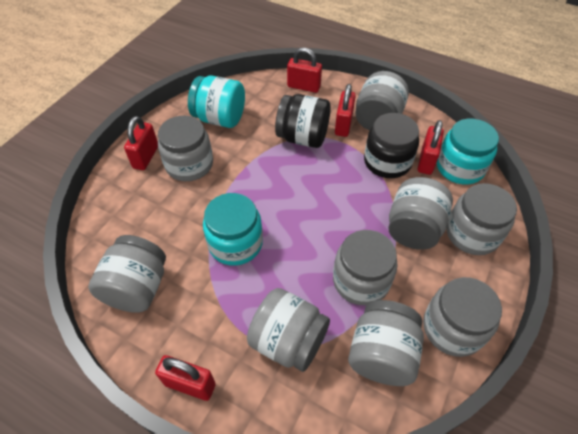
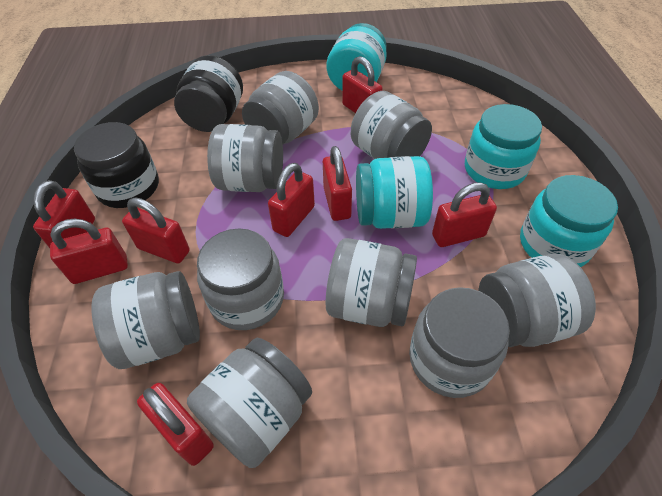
red padlock: [124,116,158,170] [155,355,216,401] [287,48,322,93] [335,84,356,137] [418,120,444,175] = 5 -> [33,180,95,248] [50,219,128,284] [122,198,190,264] [137,383,214,466] [268,163,315,237] [323,146,352,221] [342,56,383,113] [432,182,497,247] = 8
turquoise jar: [188,76,245,128] [203,193,263,266] [437,119,499,185] = 3 -> [326,23,387,90] [356,156,433,229] [465,104,542,189] [520,175,618,267] = 4

